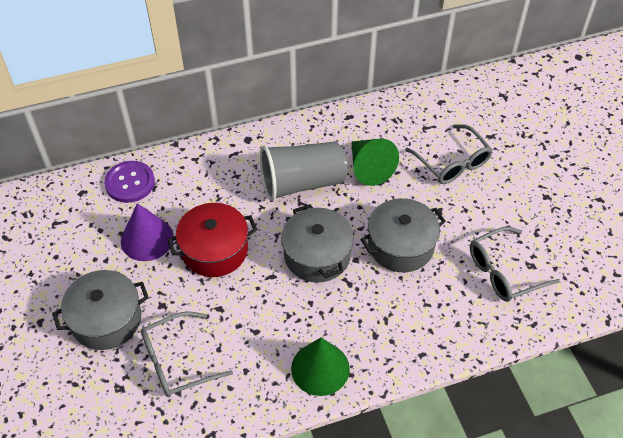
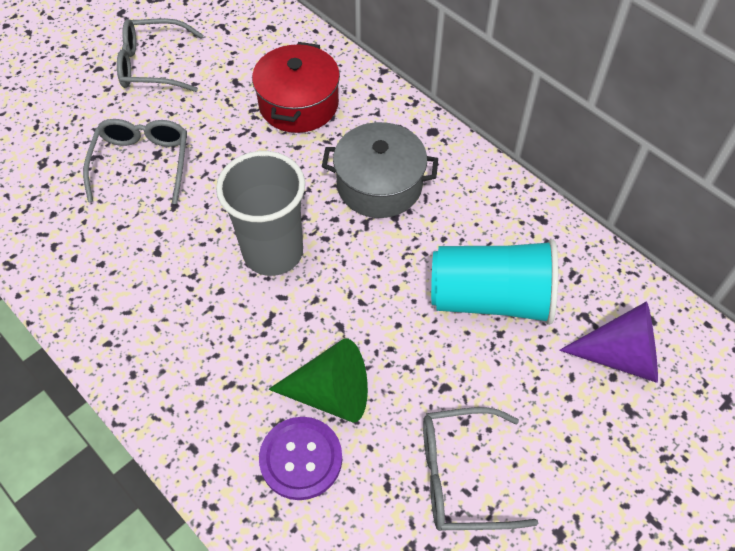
green cone: [291,338,350,396] [352,139,399,186] = 2 -> [268,338,368,423] = 1
grey pot: [52,270,149,350] [281,204,354,283] [360,198,446,272] = 3 -> [322,122,438,218] = 1
turquoise cup: none = 0 -> [431,239,558,325] = 1

